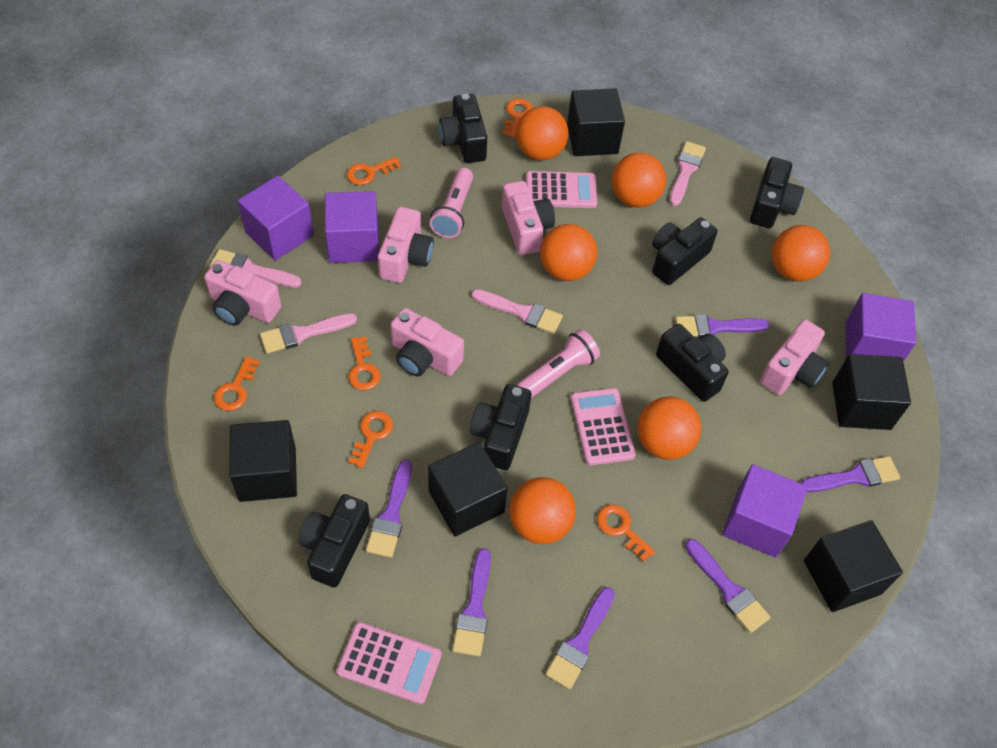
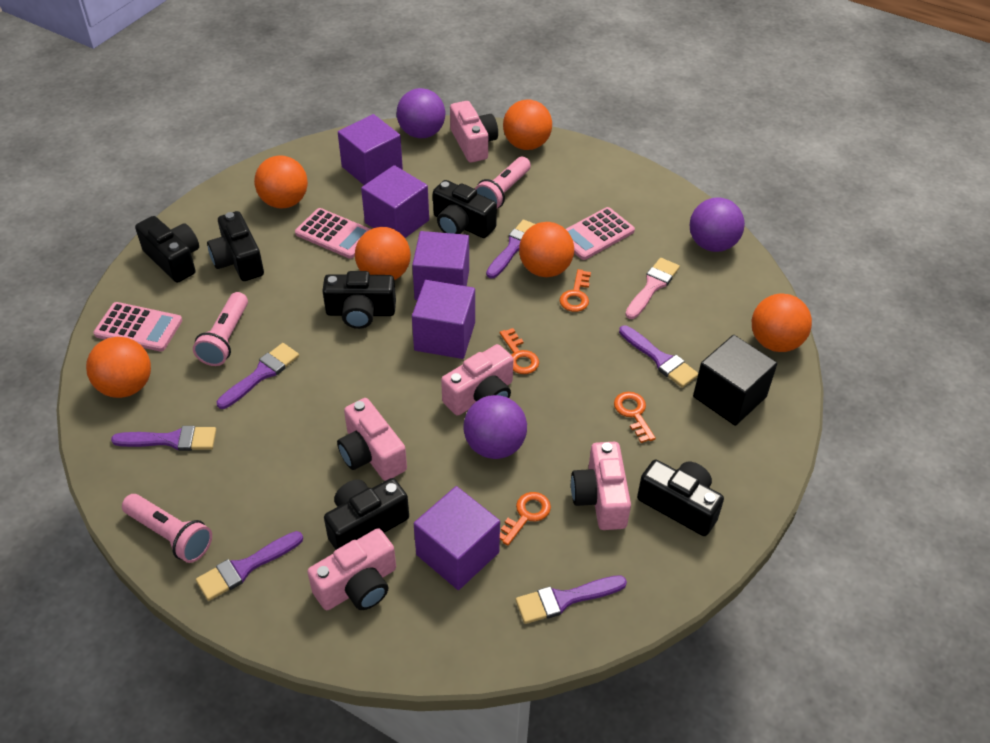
black cube: [229,420,297,502] [428,442,508,537] [567,88,625,156] [804,520,903,612] [832,354,911,430] = 5 -> [693,335,777,426] = 1
orange key: [214,356,260,411] [347,157,401,185] [348,411,393,468] [349,336,381,390] [503,98,533,138] [597,505,656,562] = 6 -> [500,328,539,374] [500,492,551,546] [559,269,591,312] [614,392,656,443] = 4
pink brush: [210,249,302,288] [260,313,357,354] [471,289,563,334] [670,141,706,206] = 4 -> [625,258,680,319] = 1
pink flashlight: [430,168,473,238] [516,329,600,398] = 2 -> [122,494,212,563] [193,292,248,366] [475,157,531,208] = 3
purple ball: none = 0 -> [397,88,445,138] [464,395,527,459] [690,198,745,252] = 3
purple cube: [238,176,314,261] [325,191,379,263] [722,464,807,558] [845,293,916,362] = 4 -> [338,114,403,185] [361,165,429,238] [412,231,469,300] [412,280,475,359] [414,486,500,590] = 5

